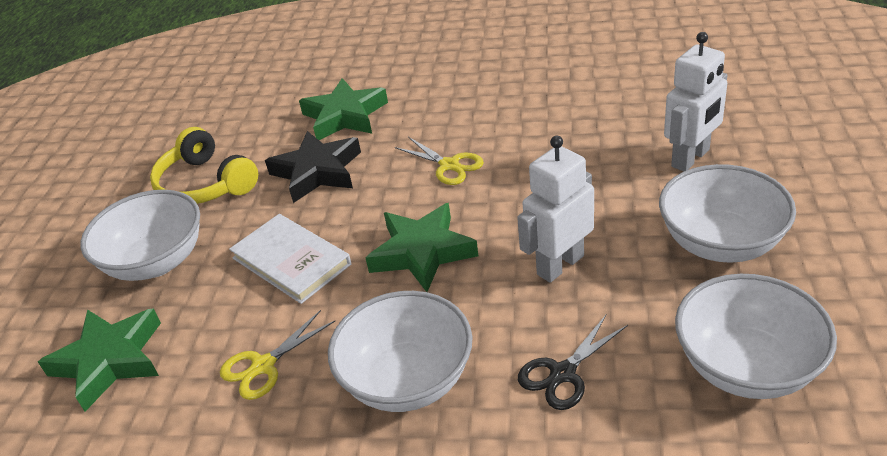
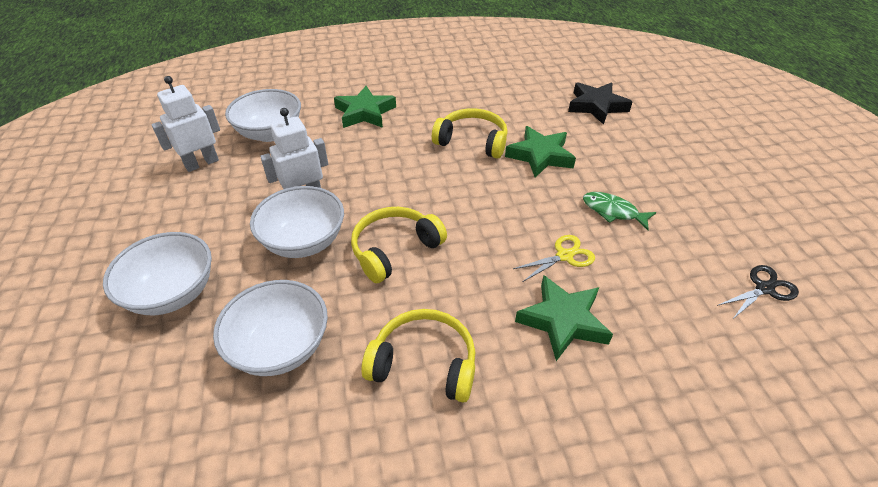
green fish: none = 0 -> [583,192,656,230] = 1
white book: [229,214,351,304] = 1 -> none = 0
yellow headphones: [150,127,258,204] = 1 -> [351,207,447,283] [361,309,475,402] [432,108,508,159] = 3
yellow scissors: [220,310,335,400] [395,137,484,185] = 2 -> [513,235,595,282] = 1

